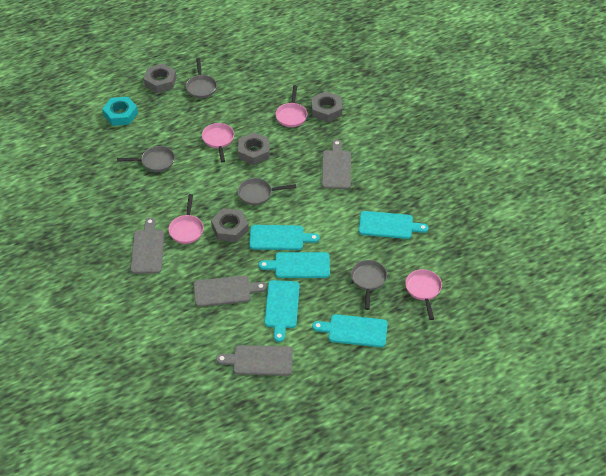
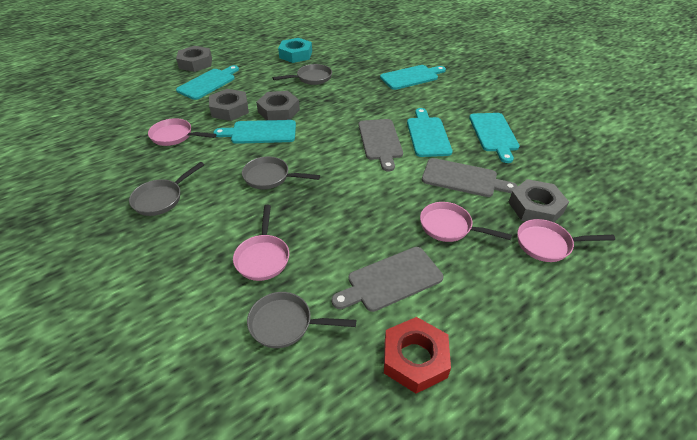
grey cutting board: [130,218,164,274] [194,276,267,307] [216,345,293,376] [322,140,351,189] = 4 -> [332,247,443,312] [358,119,403,171] [422,158,518,197] = 3
red nut: none = 0 -> [384,317,451,393] = 1

